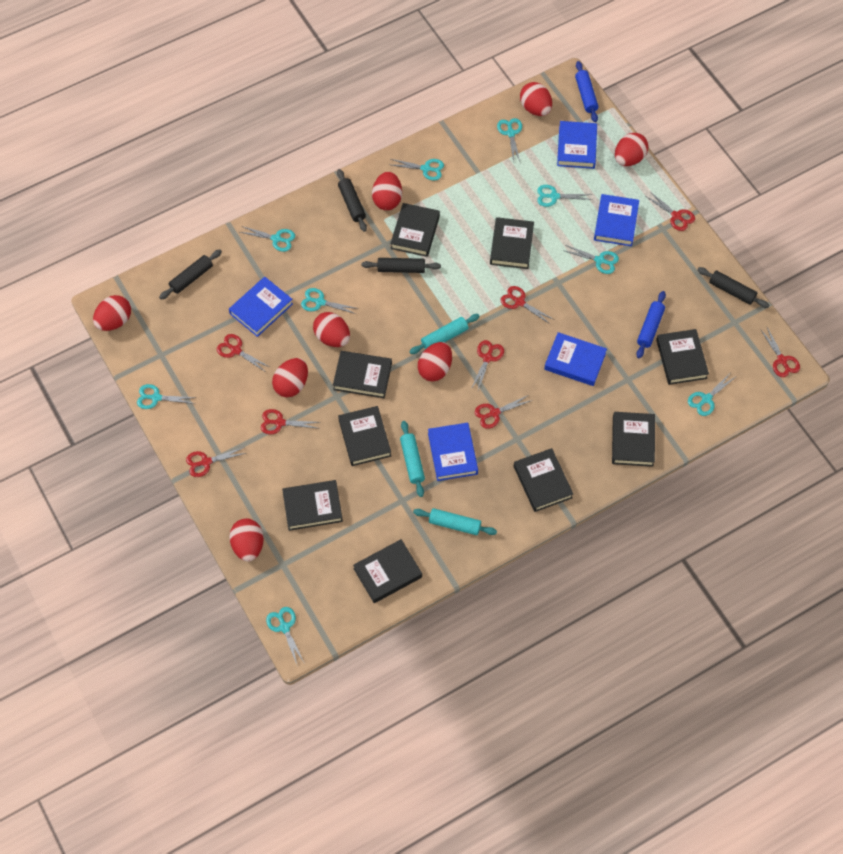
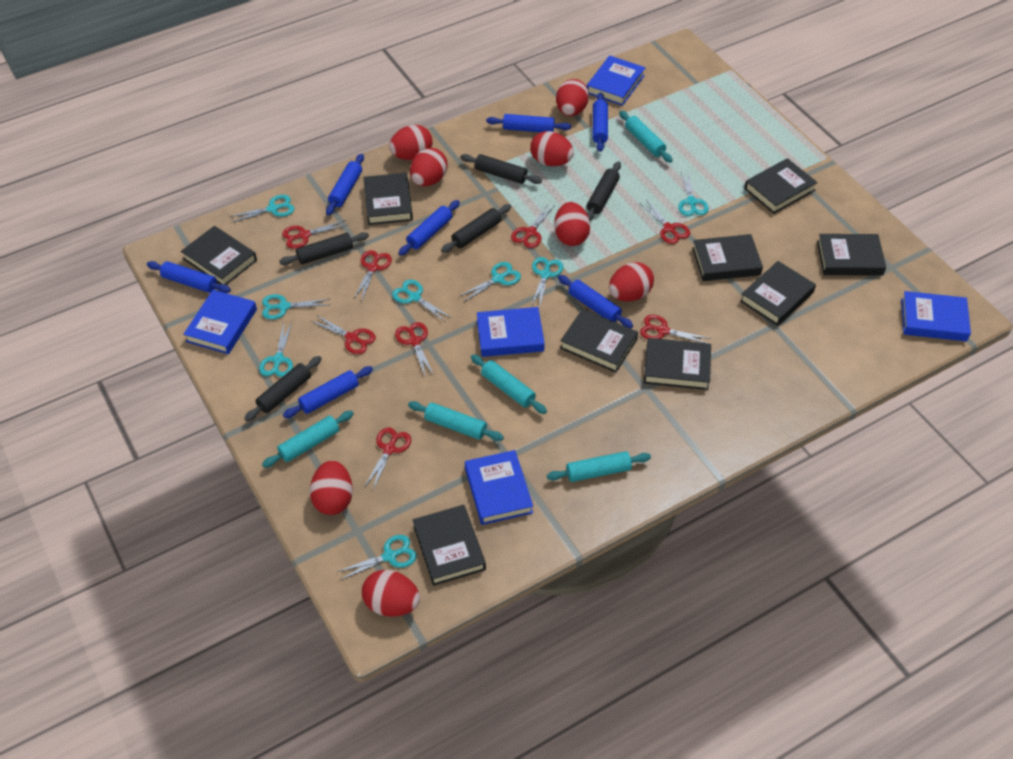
black rolling pin: [159,249,222,300] [337,169,367,232] [362,258,441,273] [698,267,769,308] = 4 -> [244,356,322,421] [279,232,369,265] [441,204,511,253] [461,154,542,184] [587,161,621,221] = 5
blue rolling pin: [575,61,598,122] [636,291,666,358] = 2 -> [147,261,231,293] [283,366,373,418] [326,154,364,216] [399,200,460,256] [486,114,571,132] [558,275,633,328] [593,92,608,152] = 7
turquoise rolling pin: [400,421,425,497] [409,314,480,354] [413,508,497,535] = 3 -> [262,411,354,468] [408,401,504,441] [471,354,547,414] [547,451,651,482] [619,111,673,163] = 5
turquoise scissors: [137,384,197,409] [240,226,295,252] [266,607,304,664] [301,288,359,314] [391,159,444,181] [497,118,522,162] [537,185,593,207] [562,245,619,274] [688,373,737,416] = 9 -> [229,195,294,223] [259,322,293,377] [262,294,331,320] [336,535,417,580] [392,280,452,322] [458,262,521,302] [531,257,563,309] [678,170,709,216] = 8

